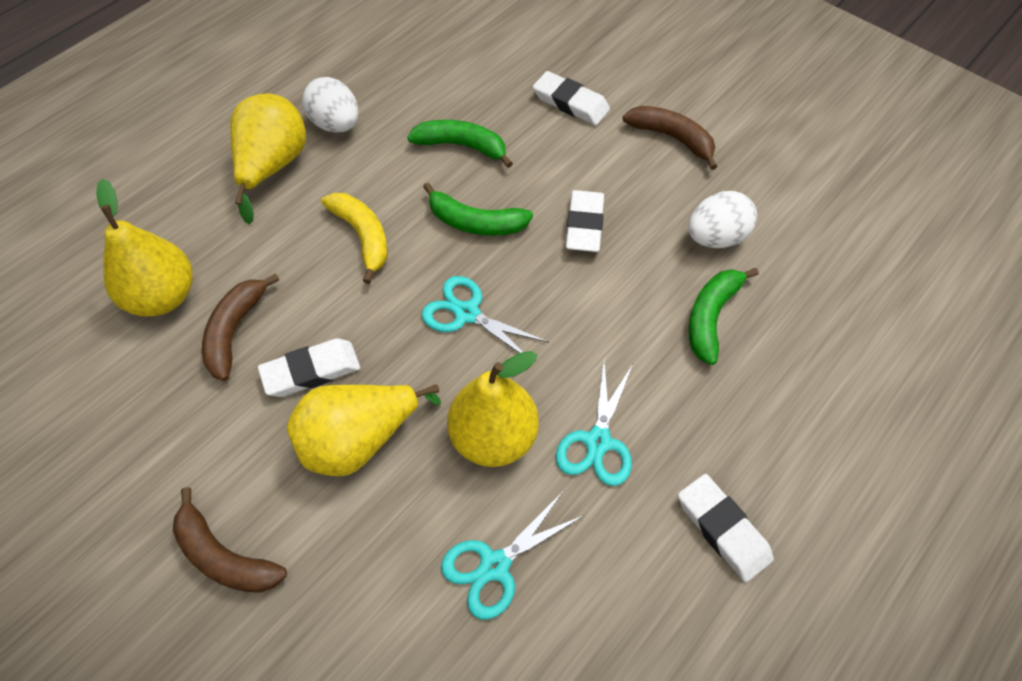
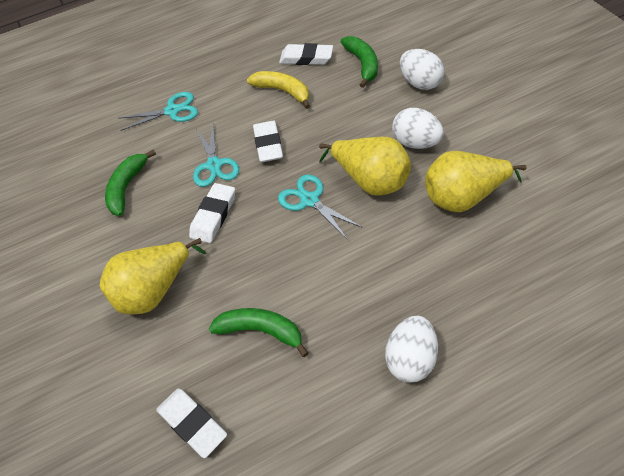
brown banana: [173,487,287,593] [202,273,279,381] [623,106,718,170] = 3 -> none = 0
white egg: [302,77,358,133] [688,191,757,248] = 2 -> [385,316,438,383] [392,108,444,149] [400,49,444,90] = 3
yellow pear: [96,179,193,317] [230,93,306,224] [287,385,441,476] [447,351,539,467] = 4 -> [100,238,206,314] [319,137,411,196] [425,151,527,212] = 3

